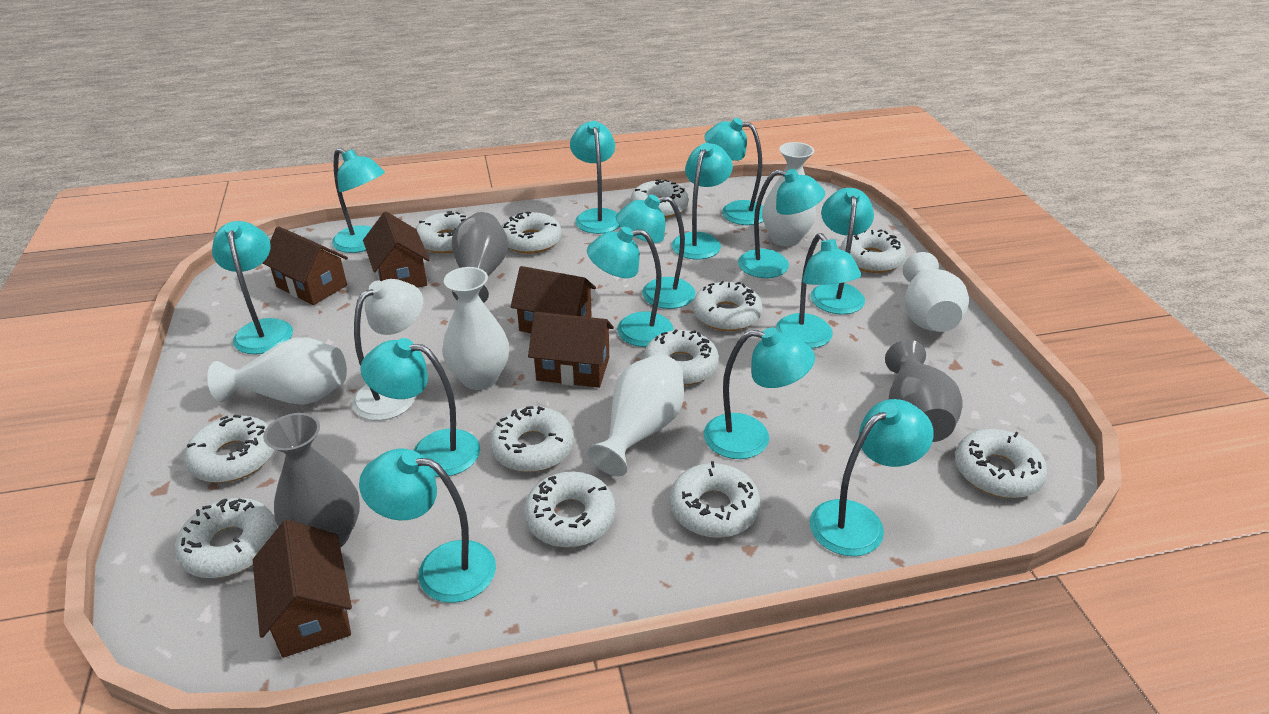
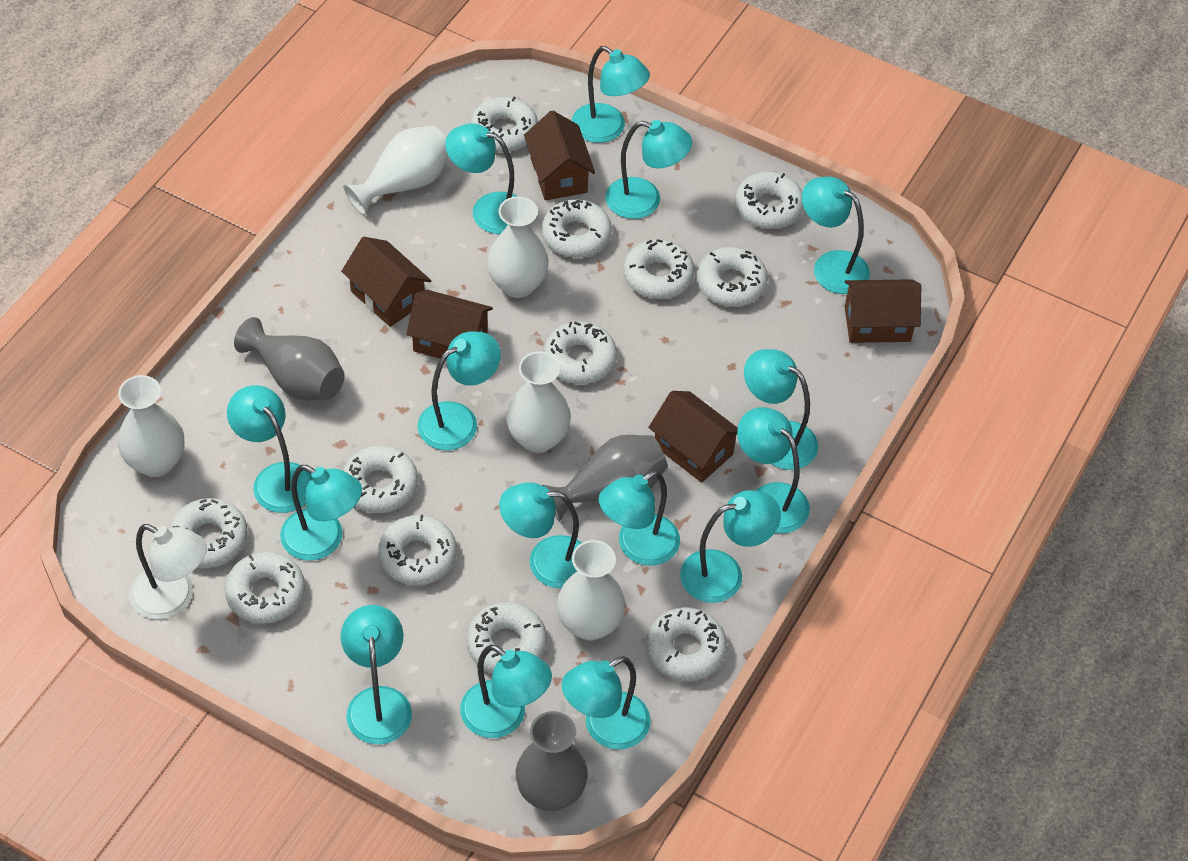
turquoise lamp: [212,221,293,354] [332,148,385,253] [359,449,496,603] [360,338,480,477] [570,121,620,234] [587,227,673,347] [616,194,696,309] [672,143,733,259] [704,328,815,459] [705,118,763,225] [738,169,825,278] [776,233,861,349] [810,188,874,314] [810,399,934,556] = 14 -> [227,385,312,513] [280,465,362,561] [341,605,412,744] [417,332,501,450] [445,123,516,234] [460,644,552,738] [499,482,582,589] [562,656,651,750] [572,46,650,143] [599,470,680,566] [605,120,692,219] [680,490,781,603] [737,407,810,533] [744,349,818,470] [802,176,870,294] = 15

